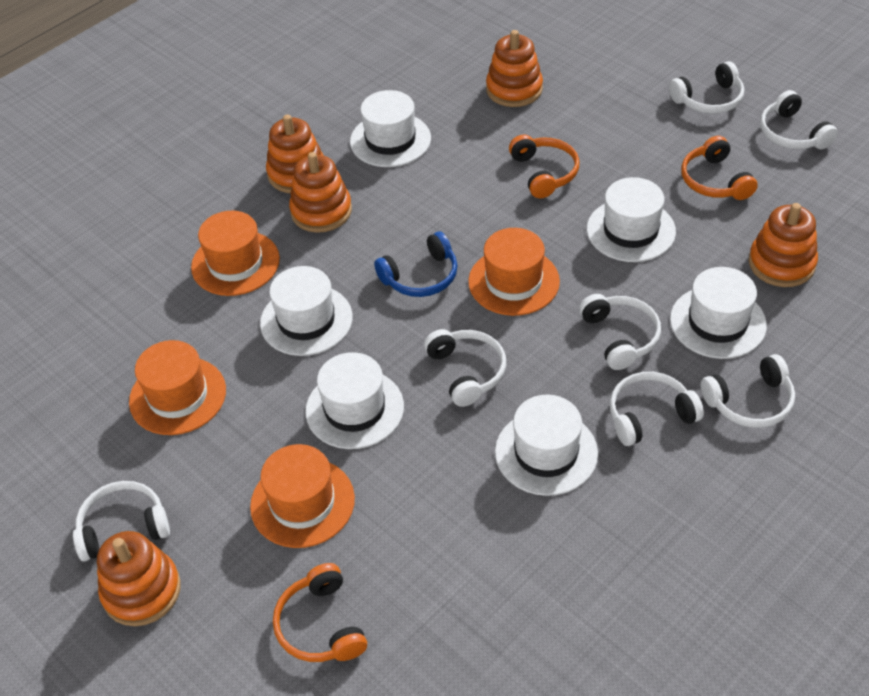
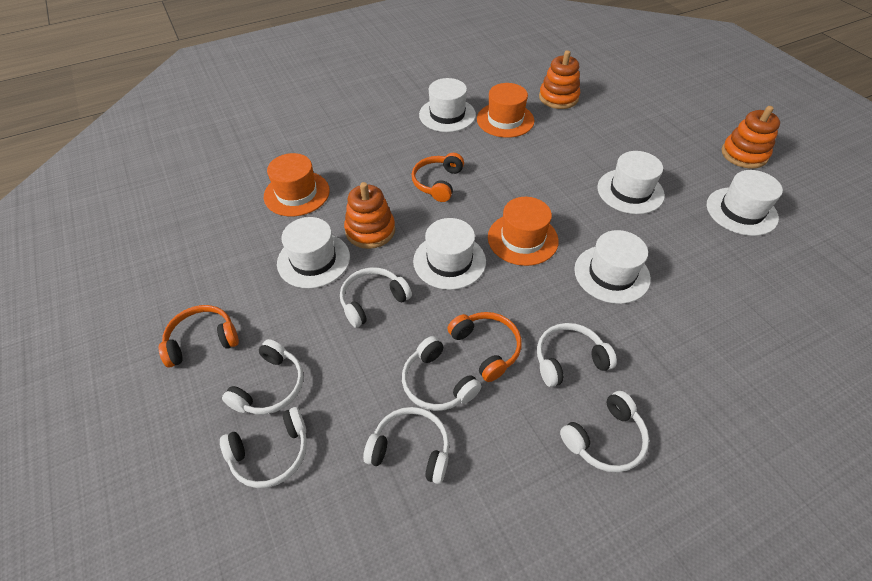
blue headphones: [374,232,458,297] = 1 -> none = 0
orange hat: [129,340,226,435] [191,211,280,296] [250,444,355,548] [468,228,560,316] = 4 -> [264,153,330,217] [477,83,534,138] [488,197,559,266] = 3
orange stacking toy: [97,531,181,626] [266,114,324,193] [289,152,352,233] [486,30,543,107] [749,203,818,287] = 5 -> [344,182,395,249] [539,50,580,109] [721,106,780,169] = 3

